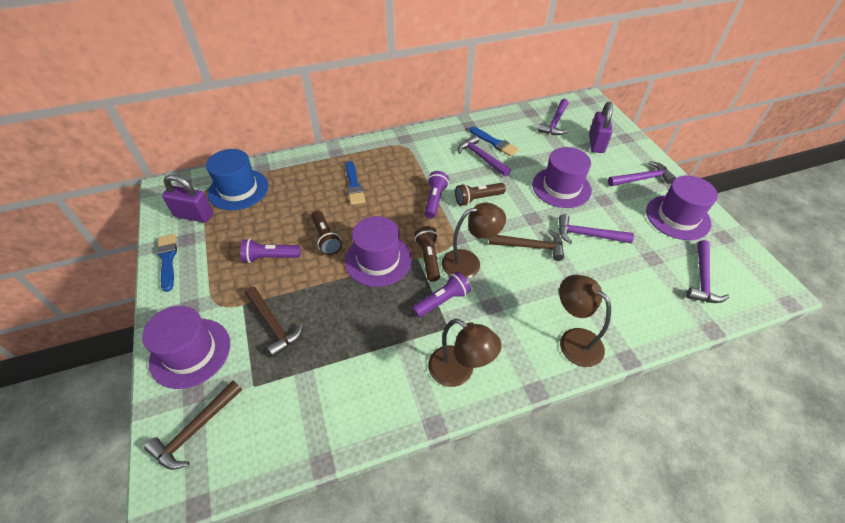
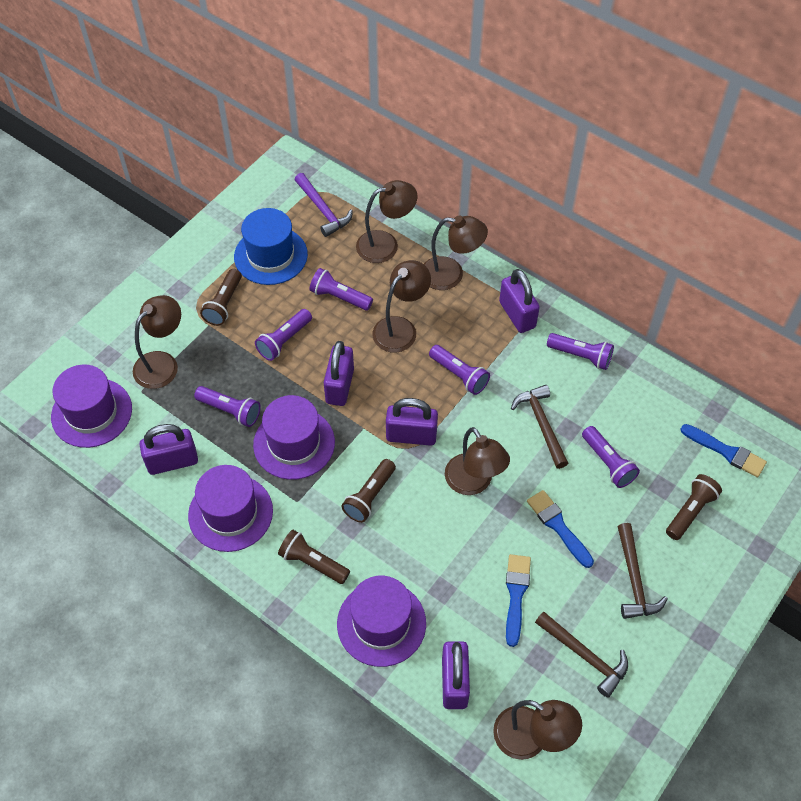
brown flashlight: [311,210,342,255] [414,226,440,281] [455,183,506,206] = 3 -> [200,269,242,326] [278,530,350,584] [342,459,396,523] [666,474,722,540] = 4
brown lamp: [428,318,501,387] [442,203,506,279] [559,275,611,367] = 3 -> [133,295,181,389] [356,180,417,263] [372,260,431,353] [424,216,488,290] [445,427,510,495] [493,700,582,760] = 6
purple flashlight: [240,239,301,263] [412,272,471,318] [424,171,449,218] = 3 -> [194,386,261,427] [255,309,312,361] [309,268,373,311] [429,345,490,395] [547,333,614,370] [582,426,640,488] = 6
purple hammer: [458,135,511,176] [538,99,568,135] [559,214,634,244] [608,161,676,186] [687,240,730,303] = 5 -> [294,173,353,237] = 1
purple padlock: [162,174,213,223] [589,102,613,153] = 2 -> [139,424,198,475] [324,341,354,406] [386,398,438,446] [442,641,470,709] [499,269,540,333] = 5

